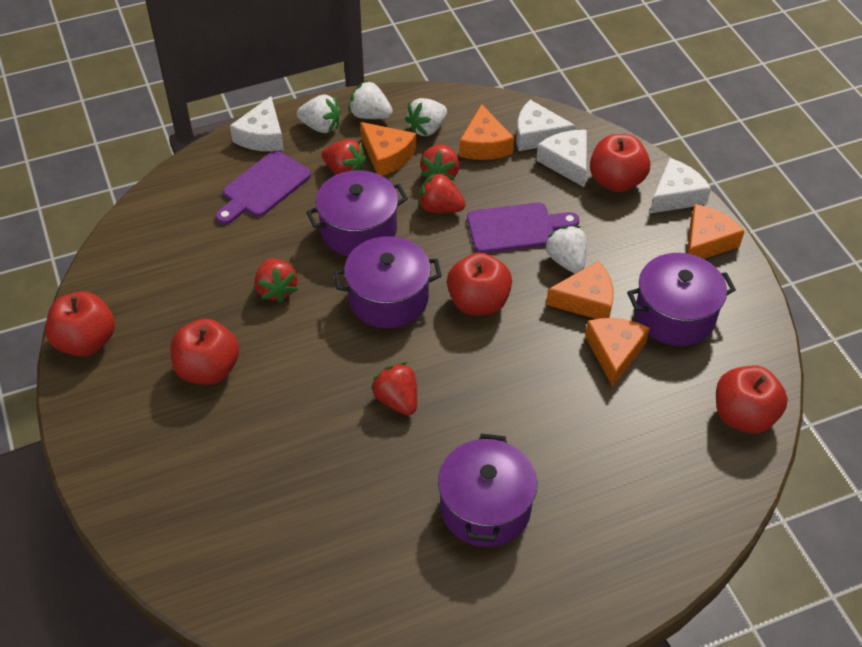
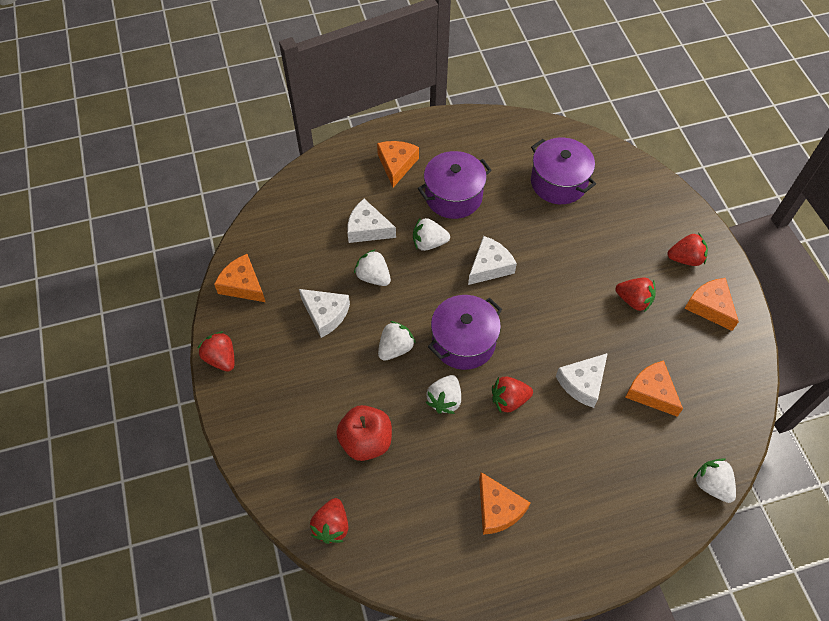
purple cutting board: [215,151,311,225] [467,203,579,253] = 2 -> none = 0
purple pot: [306,170,408,256] [334,236,442,328] [438,434,537,547] [627,253,736,346] = 4 -> [418,151,492,219] [428,295,502,370] [531,138,596,204] = 3
red apple: [45,291,115,357] [170,319,239,385] [447,252,512,315] [590,134,650,192] [716,366,788,434] = 5 -> [336,405,392,461] = 1
white strawberry: [297,95,341,133] [349,81,393,119] [405,98,447,136] [545,226,587,273] = 4 -> [354,249,391,286] [378,321,416,361] [413,217,450,251] [426,375,461,414] [693,458,736,503] = 5

